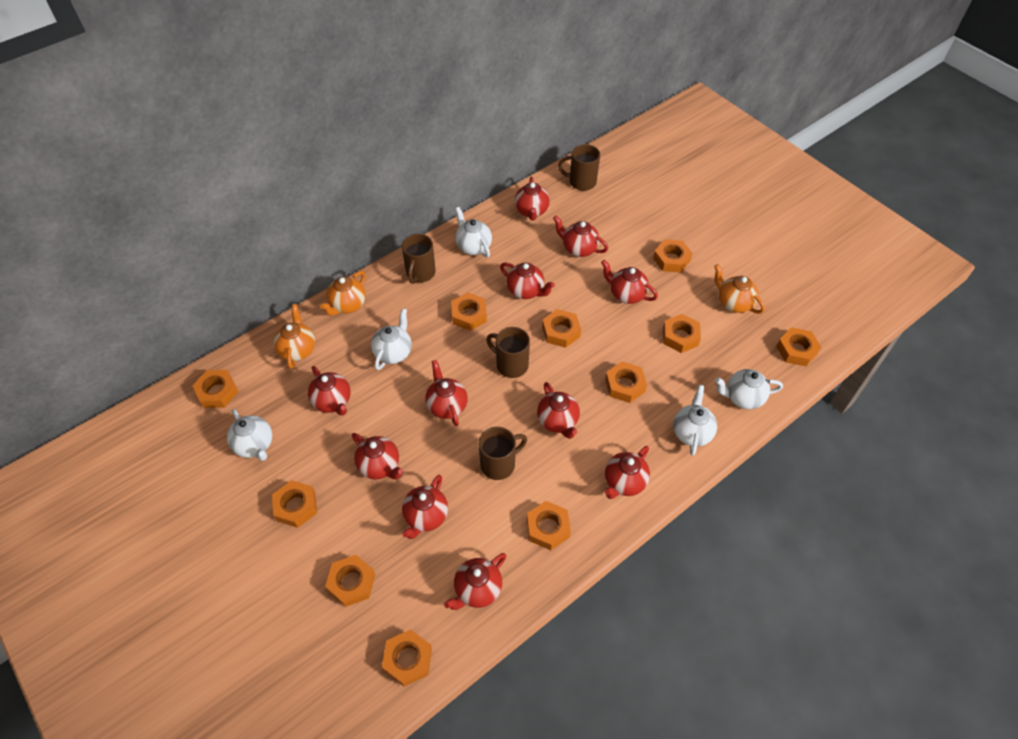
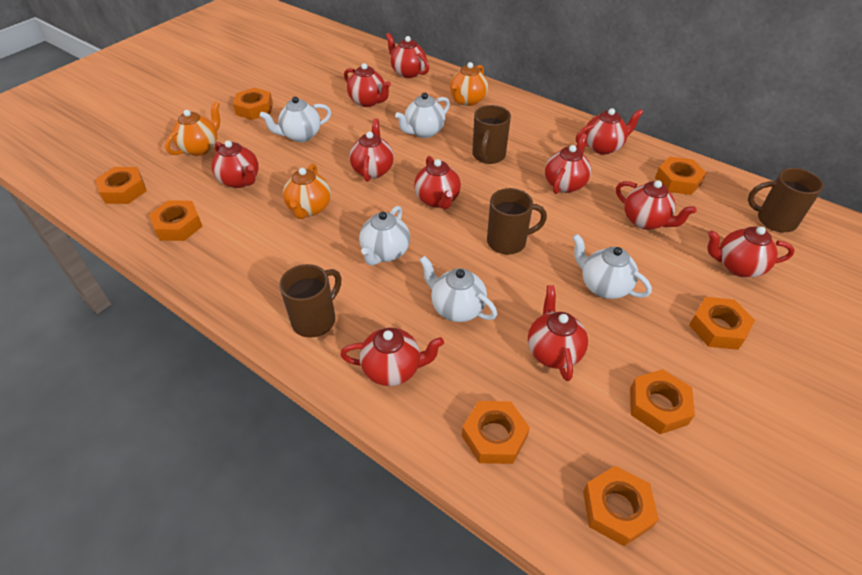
orange nut: [192,370,239,408] [272,480,317,528] [325,555,375,607] [382,629,432,687] [451,293,487,331] [527,501,571,550] [542,309,581,348] [605,362,647,403] [653,239,693,273] [663,314,701,353] [776,327,821,366] = 11 -> [95,167,147,204] [149,200,203,241] [233,87,273,120] [462,401,530,464] [583,466,659,546] [630,369,695,434] [655,157,706,195] [689,297,755,350] = 8

